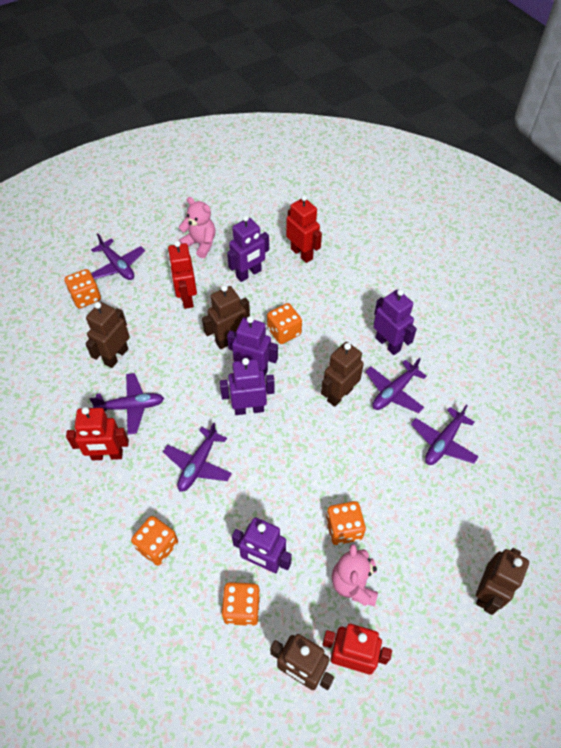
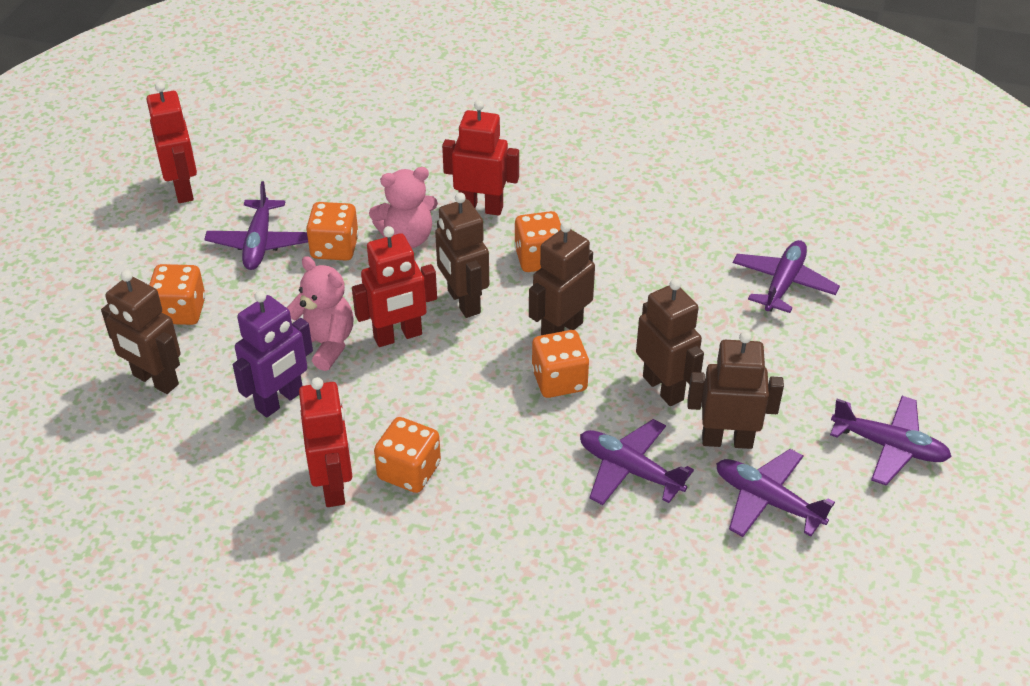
purple robot: [220,358,275,415] [227,215,269,282] [227,316,278,376] [232,517,292,573] [373,289,417,355] = 5 -> [233,291,313,418] = 1

